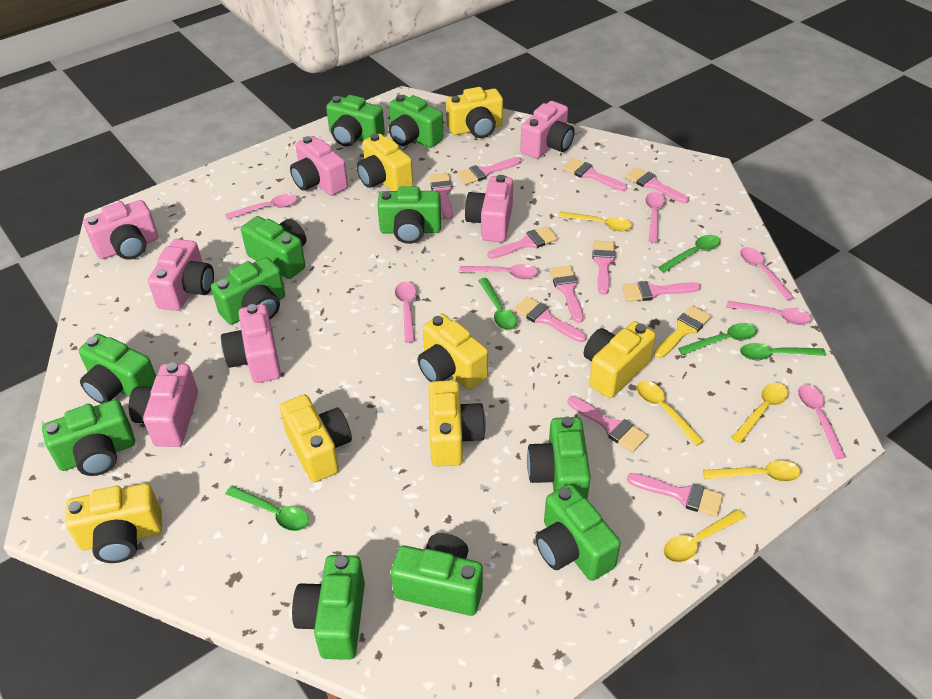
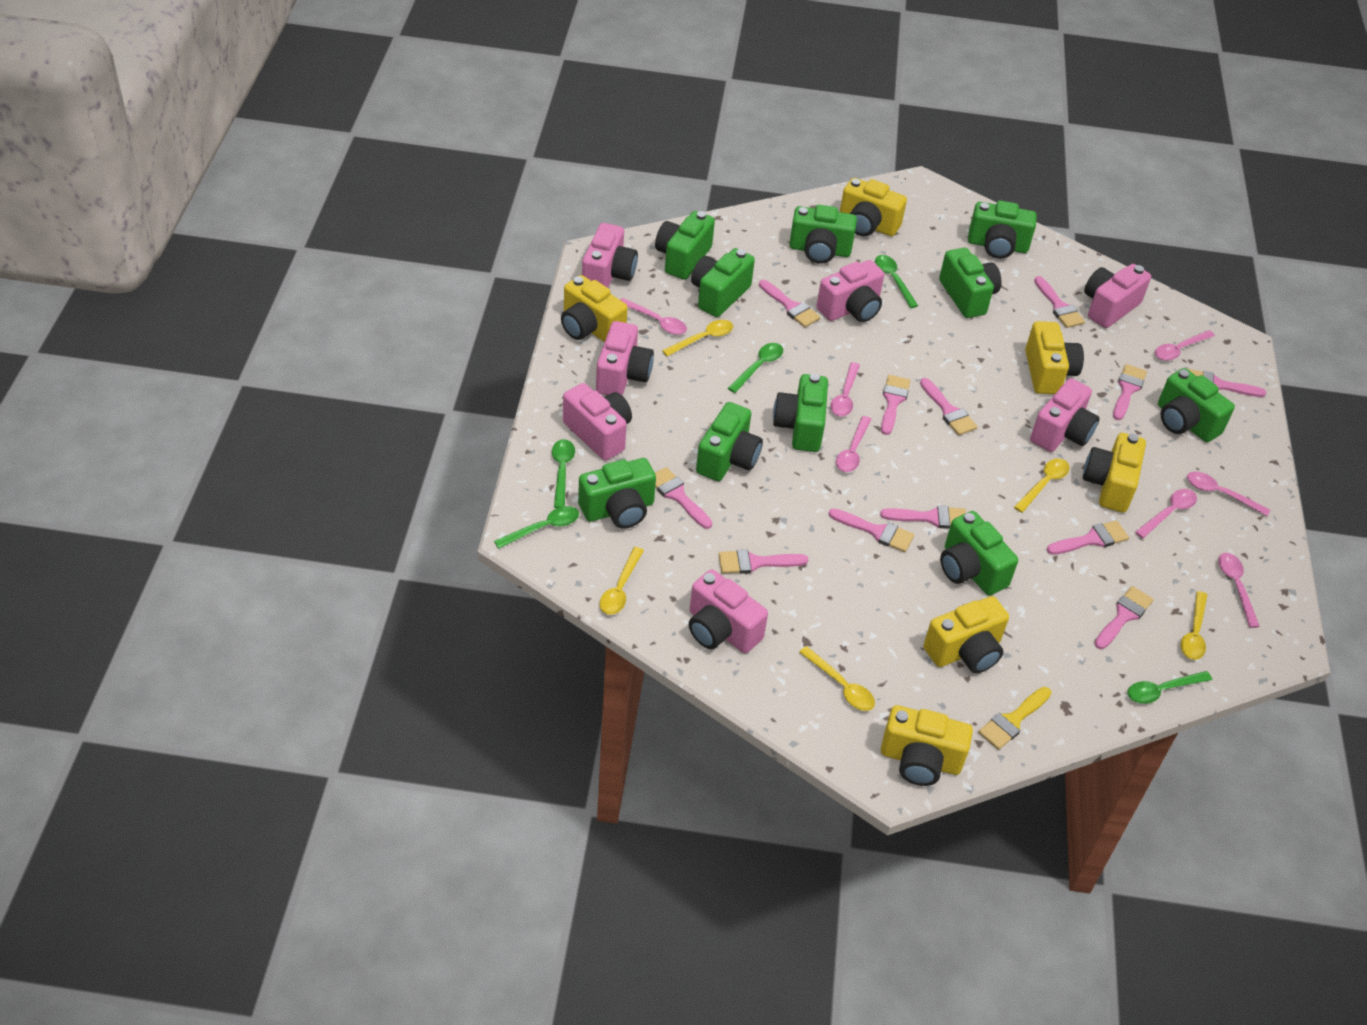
green camera: [42,400,135,476] [79,334,156,404] [211,257,285,325] [241,216,306,279] [292,555,365,660] [326,95,385,146] [377,186,441,244] [389,95,443,148] [391,533,483,616] [527,417,591,499] [535,484,621,581] = 11 -> [578,458,656,529] [655,211,715,280] [691,248,755,317] [696,402,763,481] [773,374,828,452] [789,205,857,264] [939,248,1002,318] [940,511,1018,595] [968,200,1037,259] [1158,368,1235,442] = 10
pink brush: [429,173,453,220] [457,157,521,185] [487,226,558,259] [514,296,586,342] [550,266,583,323] [563,158,627,191] [568,396,648,452] [592,241,615,295] [622,281,701,302] [625,167,689,204] [627,473,723,517] = 11 -> [655,467,712,529] [718,549,808,574] [759,280,821,327] [829,508,914,552] [880,505,966,529] [881,375,910,435] [920,378,978,435] [1034,276,1085,328] [1047,520,1129,555] [1095,586,1154,649] [1113,364,1147,420] [1188,369,1266,397] = 12
yellow camera: [65,483,162,563] [280,394,352,482] [357,134,413,191] [418,314,488,390] [428,380,486,466] [446,87,503,138] [584,321,656,398] = 7 -> [561,275,628,342] [840,178,907,236] [881,705,973,786] [923,596,1009,673] [1025,321,1084,394] [1083,433,1146,513] = 6

